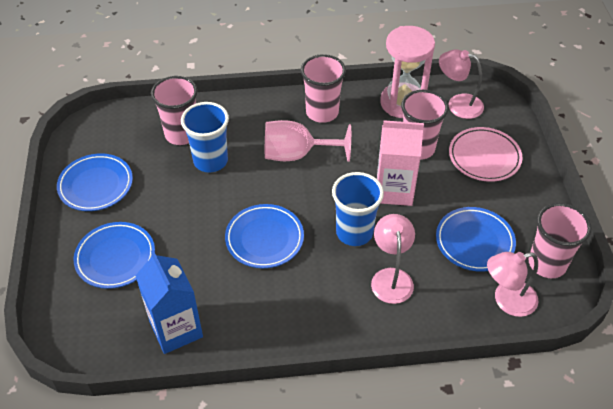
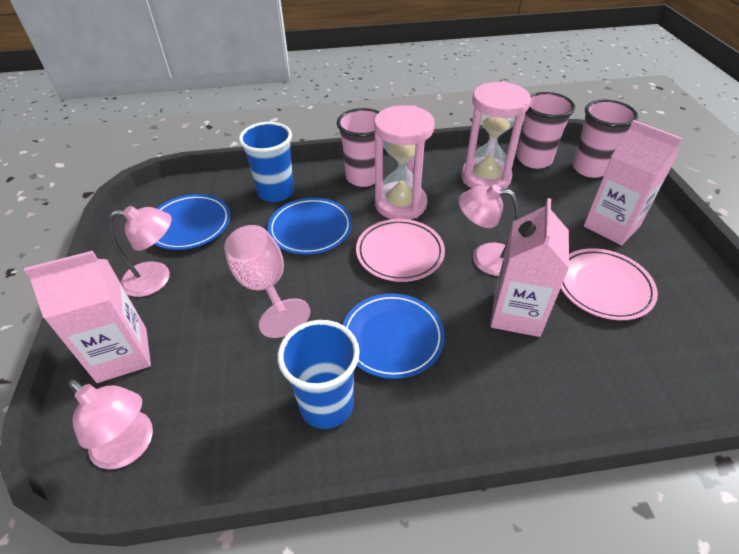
blue carton: [136,250,203,354] = 1 -> none = 0
blue plate: [57,153,133,211] [73,222,155,289] [225,204,304,268] [436,207,516,272] = 4 -> [154,194,230,250] [267,198,352,255] [342,293,445,379] = 3
pink carton: [377,120,424,206] = 1 -> [24,251,151,383] [491,198,569,337] [584,120,682,245] = 3
pink cup: [151,76,198,145] [301,54,346,123] [401,90,449,160] [529,203,592,278] = 4 -> [337,108,379,187] [517,92,575,169] [573,99,638,178] = 3
pink hourglass: [380,26,435,118] = 1 -> [374,105,435,220] [461,82,531,189] = 2
pink plate: [449,127,522,182] = 1 -> [356,219,445,282] [561,248,658,320] = 2

